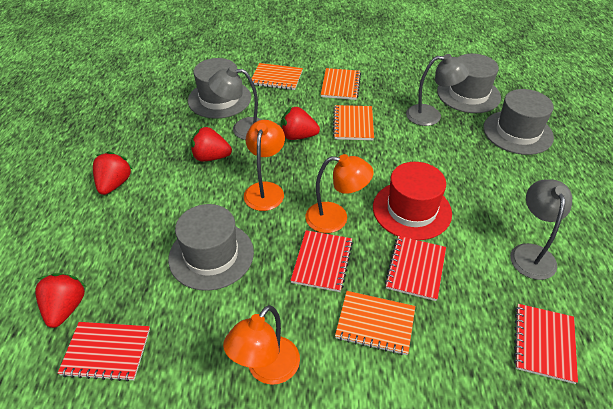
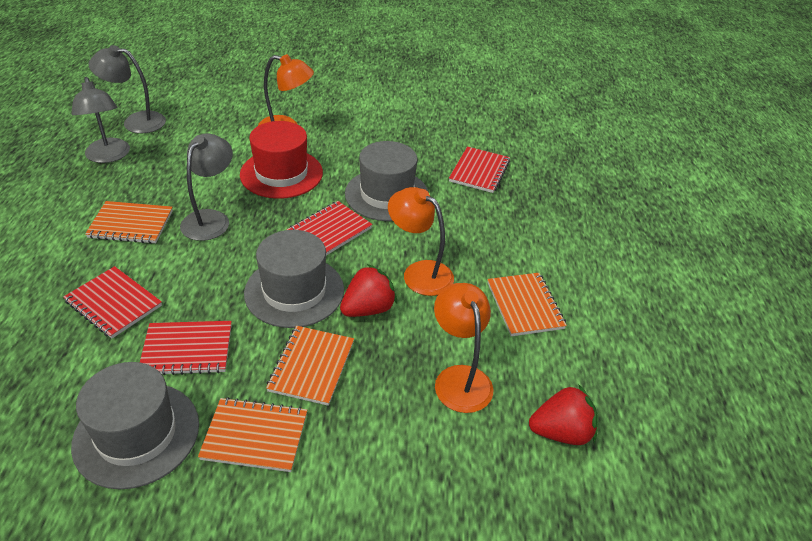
grey hat: [168,204,254,291] [188,58,251,119] [437,54,501,113] [483,89,554,155] = 4 -> [71,362,199,489] [244,230,344,328] [345,141,428,221] = 3
red strawberry: [35,273,87,328] [93,151,133,195] [190,126,232,161] [281,107,320,140] = 4 -> [340,264,397,317] [529,384,598,445] = 2

